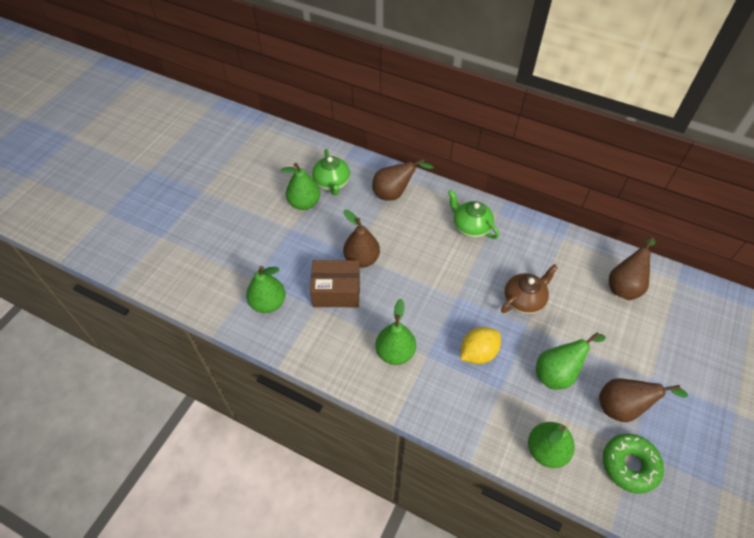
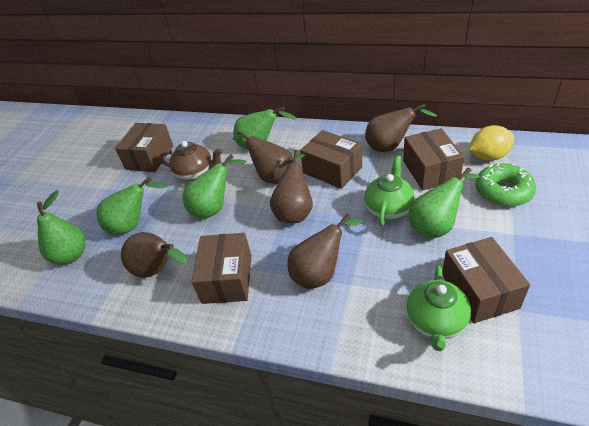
brown box: [310,260,360,307] = 1 -> [115,123,173,172] [191,233,252,304] [300,130,362,189] [403,128,464,190] [442,237,530,323] = 5
brown pear: [343,210,380,268] [372,159,434,201] [599,378,688,422] [609,237,656,300] = 4 -> [121,232,187,278] [233,130,293,184] [270,150,313,223] [288,214,363,289] [365,103,437,152] = 5

